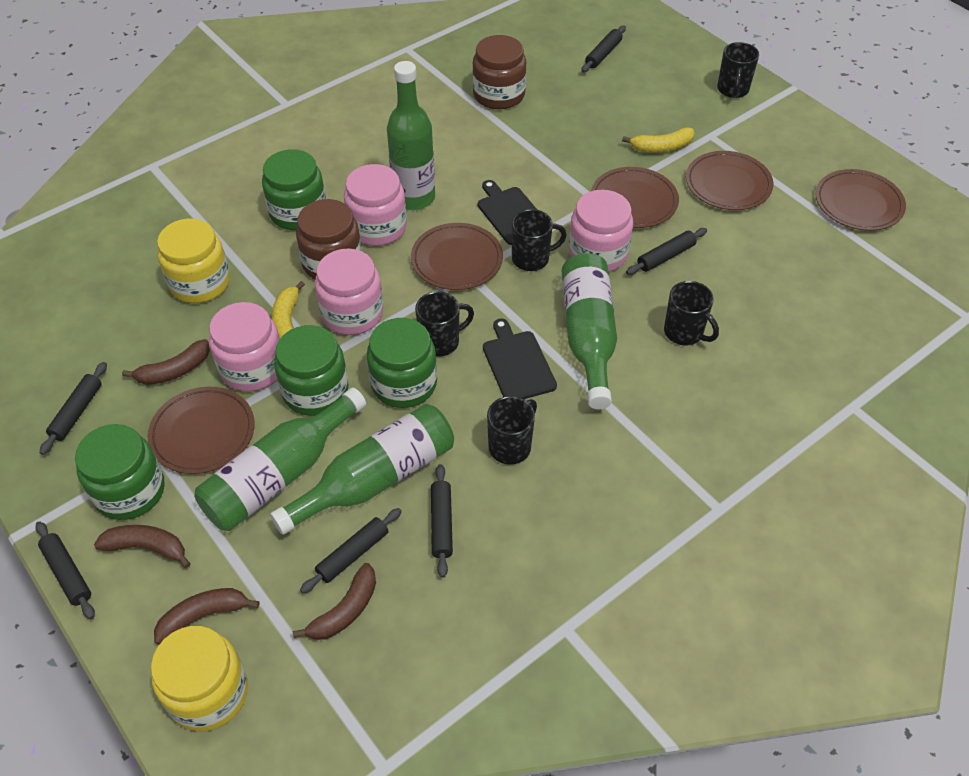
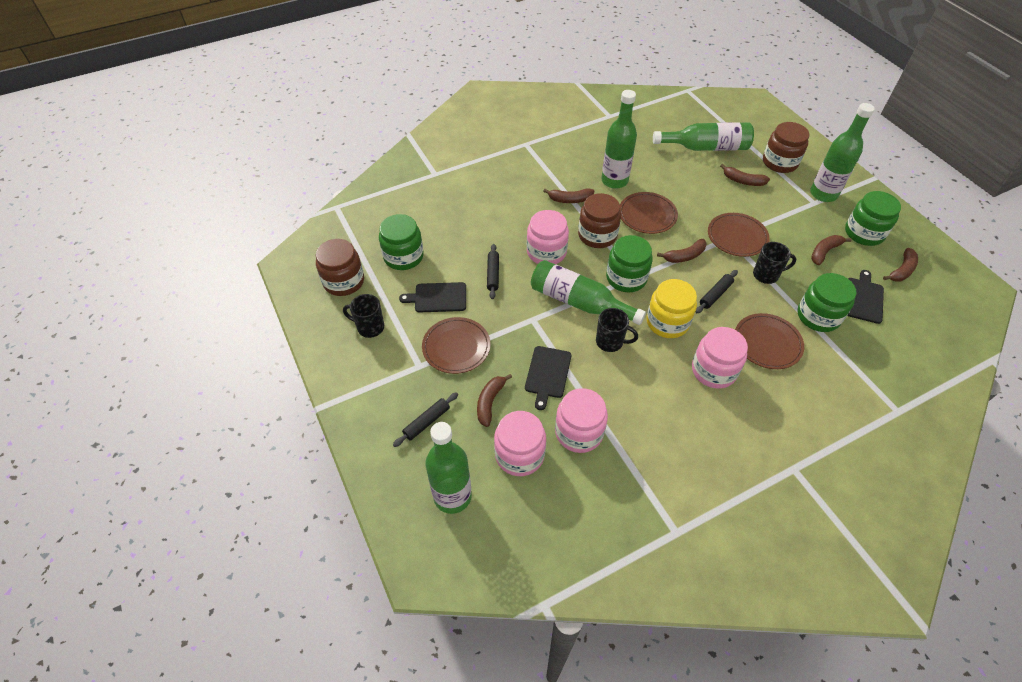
black cutting board: [478,180,537,245] [483,318,557,399] = 2 -> [399,282,466,313] [525,346,571,410] [847,270,884,324] = 3
black mug: [415,292,474,357] [487,396,537,465] [511,209,567,271] [664,281,719,345] [717,42,759,98] = 5 -> [343,294,384,338] [596,308,638,352] [753,242,796,284] = 3
black rolling pin: [35,521,95,619] [39,362,107,455] [300,508,402,593] [431,464,453,578] [581,25,626,72] [626,228,707,275] = 6 -> [393,392,458,447] [487,244,499,299] [696,270,738,313] = 3
brown banana: [94,525,191,568] [122,339,210,385] [154,588,260,645] [293,563,376,640] = 4 -> [477,374,512,427] [543,188,594,203] [657,239,707,263] [720,164,770,186] [811,235,852,265] [883,248,918,282] = 6
brown jar: [296,199,362,280] [472,35,526,109] = 2 -> [316,239,364,296] [578,193,621,248] [763,122,809,173] = 3
brown plate: [148,387,255,474] [411,223,503,290] [591,167,679,228] [686,151,773,210] [815,169,906,231] = 5 -> [422,317,490,374] [620,192,678,234] [708,213,770,257] [735,313,804,369] = 4
green bottle: [194,388,366,531] [270,404,454,535] [387,61,435,210] [562,253,617,409] = 4 -> [425,422,472,514] [531,260,646,325] [601,90,637,189] [653,122,754,151] [810,103,875,202] = 5
yellow banana: [272,281,305,338] [622,127,694,153] = 2 -> none = 0
yellow jar: [151,626,248,731] [157,219,230,303] = 2 -> [646,279,697,338] = 1

